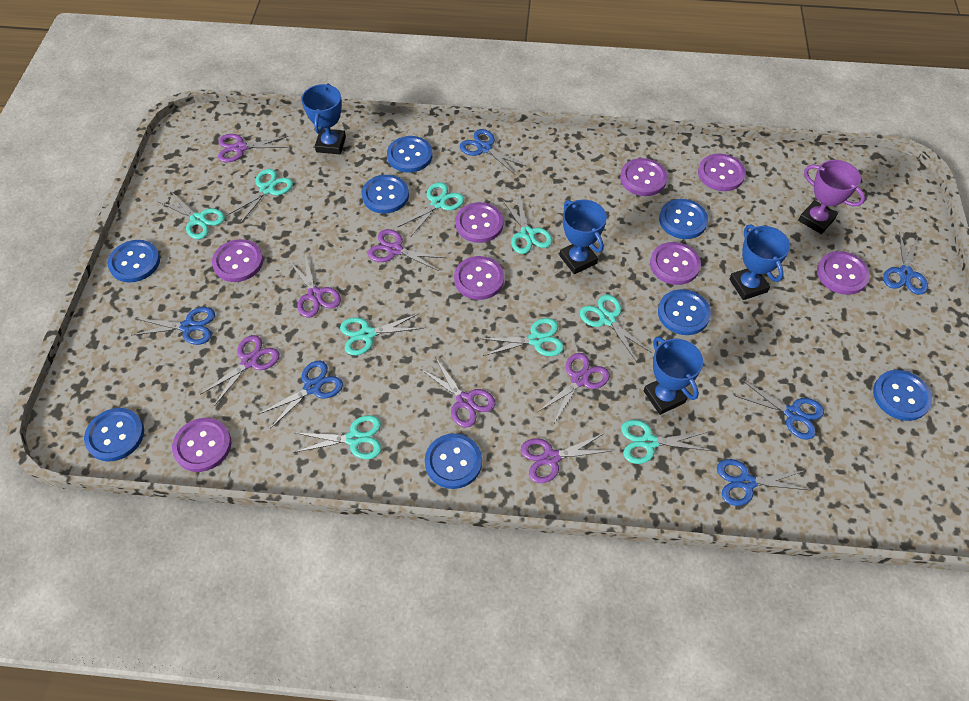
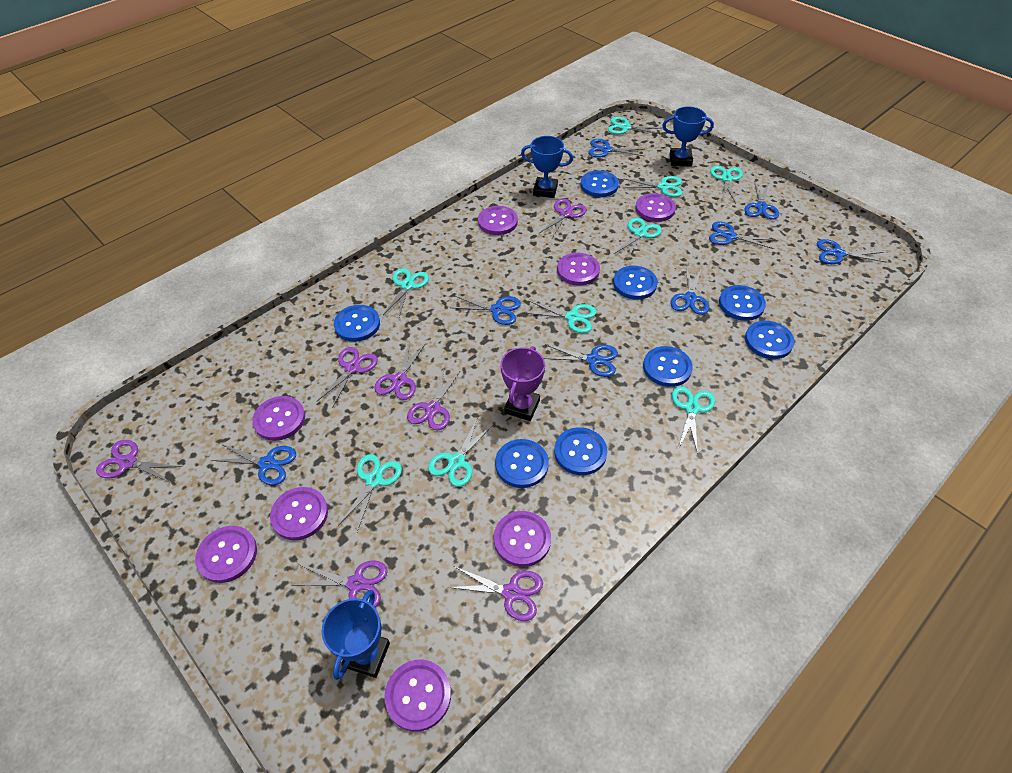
blue scissors: [133,307,215,345] [258,361,343,429] [460,129,527,175] [717,459,810,506] [734,380,824,440] [883,232,928,295] = 6 -> [211,444,296,485] [450,296,521,325] [544,345,618,377] [588,139,644,158] [670,266,709,315] [709,222,775,249] [744,181,779,220] [817,239,886,264] = 8
blue trophy: [301,83,346,154] [559,200,607,274] [644,337,703,415] [729,224,790,300] = 4 -> [322,590,390,680] [521,136,573,198] [662,106,714,166] = 3

